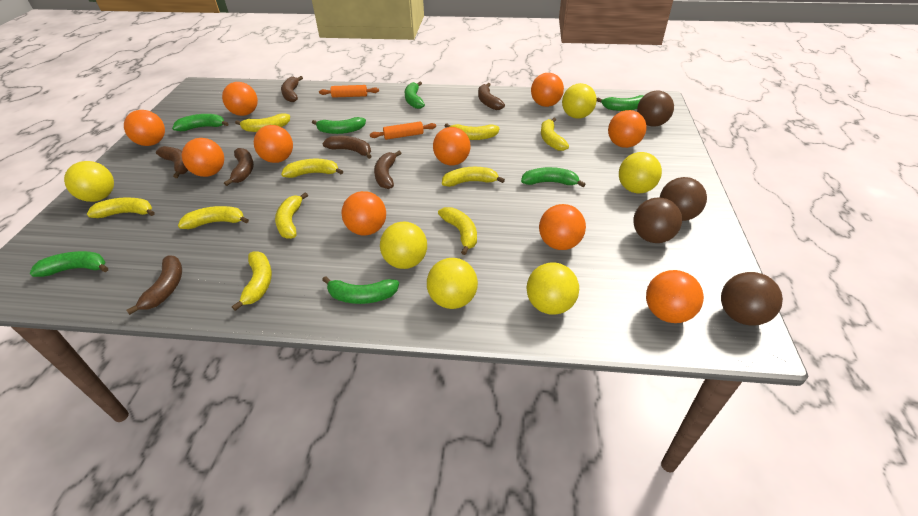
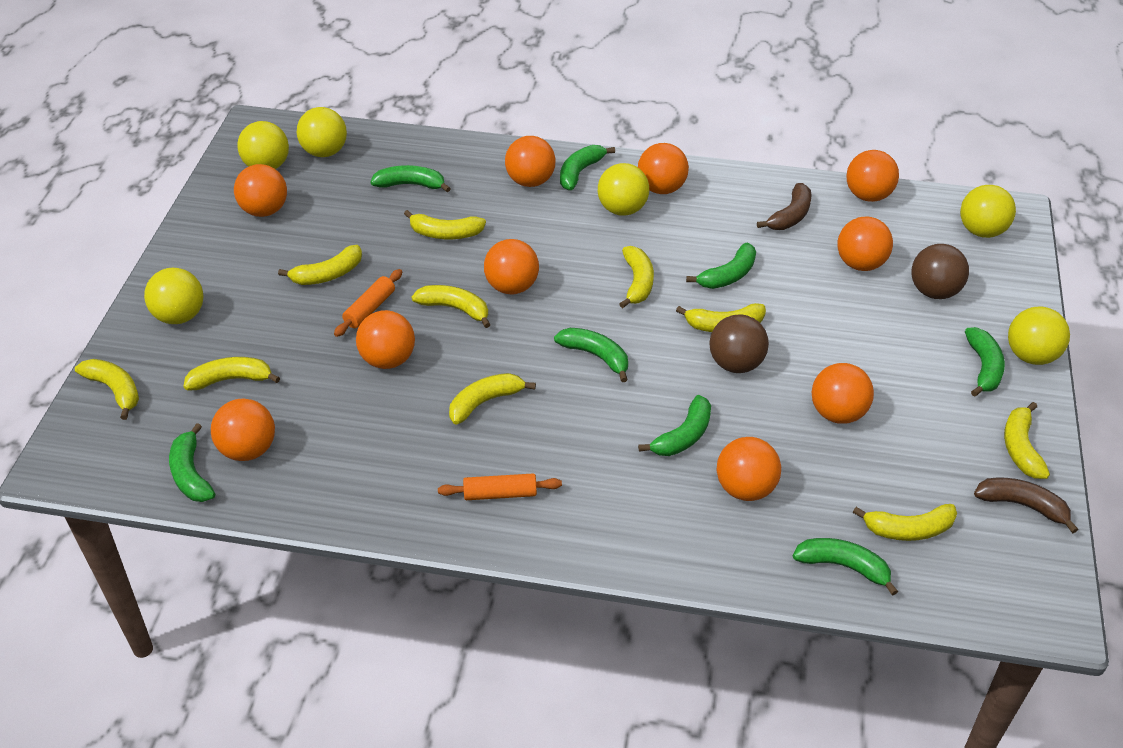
brown ball: [633,198,682,243] [637,91,674,127] [660,177,707,221] [721,272,783,326] = 4 -> [709,315,769,373] [911,244,969,299] = 2
brown banana: [126,255,182,315] [156,146,188,178] [224,148,254,186] [281,76,303,102] [322,136,372,159] [374,151,401,189] [478,83,505,110] = 7 -> [757,183,811,230] [974,477,1078,534] = 2
green banana: [30,251,108,277] [172,114,229,131] [312,117,366,134] [322,276,399,304] [405,82,425,109] [521,167,586,187] [597,95,644,111] = 7 -> [169,423,215,502] [370,165,451,192] [554,328,628,382] [560,145,615,190] [638,395,711,456] [686,243,756,289] [793,538,898,596] [965,327,1005,397] = 8

